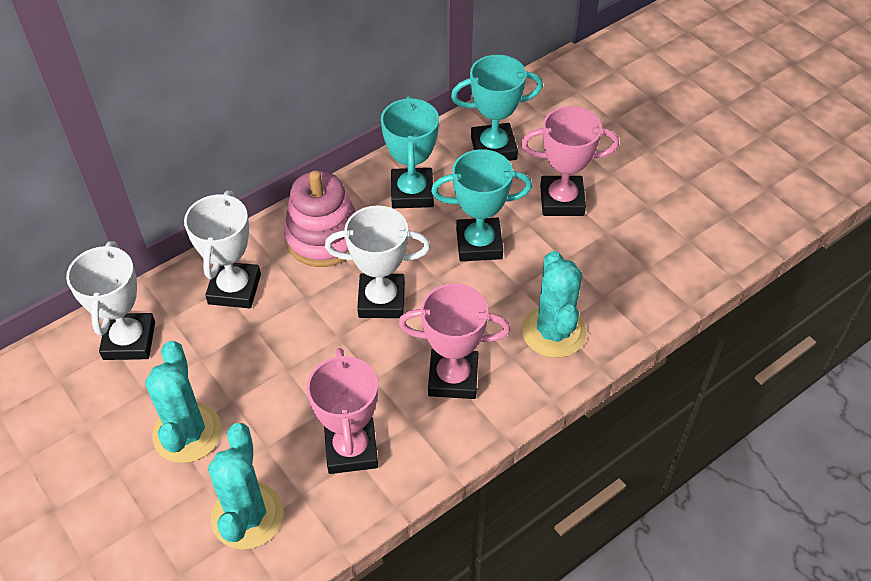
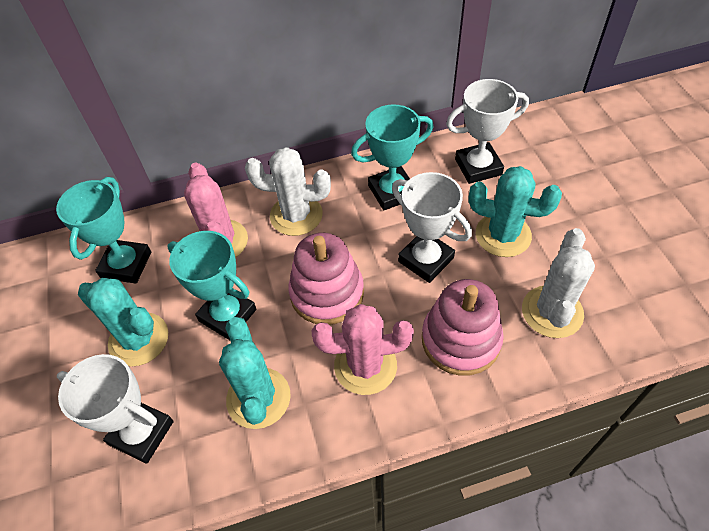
pink cactus: none = 0 -> [184,163,248,258] [311,304,414,395] = 2
pink stacking toy: [284,171,356,267] = 1 -> [288,233,364,325] [422,279,504,376] = 2
pink trophy: [307,348,378,474] [398,283,510,399] [521,106,619,216] = 3 -> none = 0
white cactus: none = 0 -> [245,147,331,236] [522,228,595,338] = 2

